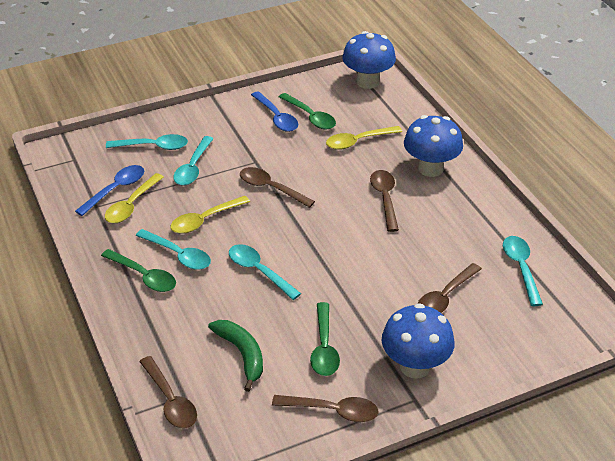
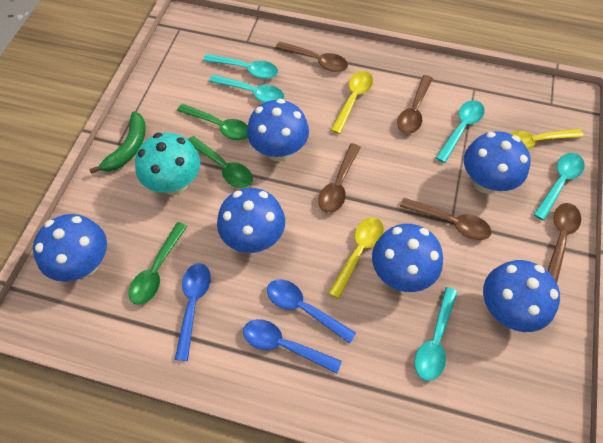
blue mushroom: [342,31,396,89] [381,303,455,379] [404,115,463,177] = 3 -> [33,214,107,282] [217,188,285,253] [247,99,309,162] [372,224,443,292] [464,131,531,194] [483,260,560,332] = 6
blue spoon: [75,165,144,216] [251,91,298,132] = 2 -> [175,263,211,361] [243,319,342,373] [267,279,356,344] = 3
turquoise mushroom: none = 0 -> [135,133,200,195] = 1

